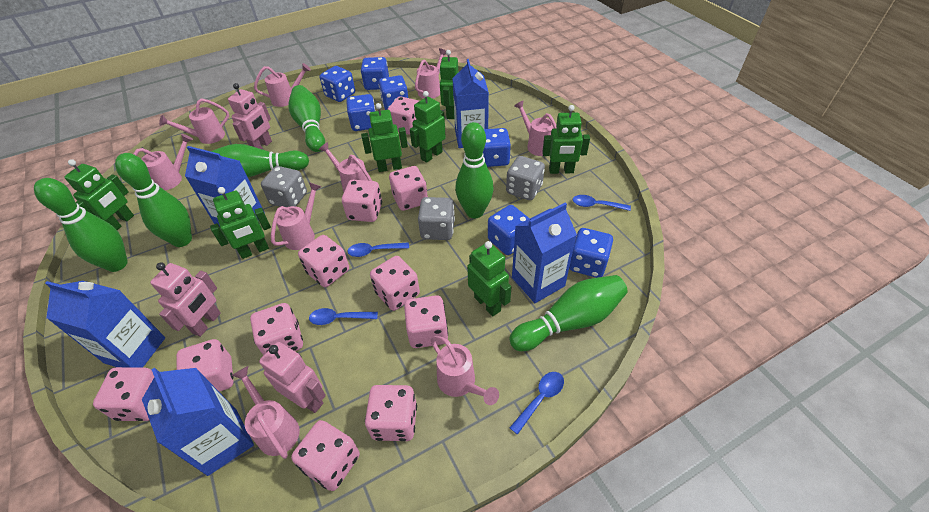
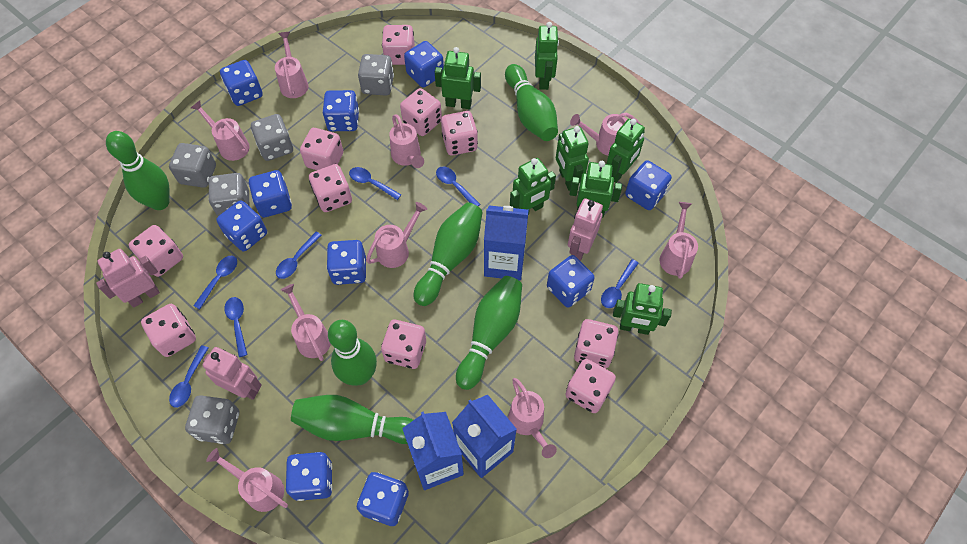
blue carton: [45,281,165,367] [142,368,254,476] [185,146,265,226] [452,59,489,148] [512,203,577,303] = 5 -> [402,411,464,490] [452,395,517,478] [484,205,529,280] = 3
blue dice: [320,66,355,102] [346,94,375,131] [361,57,389,90] [379,75,408,110] [483,128,511,167] [488,205,530,255] [569,228,613,278] = 7 -> [216,200,267,251] [220,60,263,106] [249,170,292,217] [286,452,333,501] [322,90,359,131] [327,240,366,285] [357,472,409,526] [404,41,444,87] [547,255,595,308] [625,160,672,210] = 10
blue spoon: [309,308,378,325] [347,242,409,257] [509,372,564,435] [573,195,631,211] = 4 -> [169,345,208,408] [193,256,237,309] [224,297,247,357] [276,232,322,279] [349,167,401,200] [436,167,480,206] [601,259,639,308] = 7
grey dice: [261,166,307,207] [418,197,455,240] [506,156,545,200] = 3 -> [169,143,216,188] [185,395,239,444] [209,173,249,216] [251,114,293,161] [358,54,394,95] = 5
pink dice: [93,367,154,421] [176,339,234,392] [250,303,303,355] [291,420,360,491] [298,235,349,287] [342,180,382,222] [365,385,417,441] [370,256,420,311] [387,96,419,135] [389,166,428,211] [404,295,448,348] = 11 -> [129,225,183,277] [141,304,196,357] [300,128,343,170] [309,164,352,212] [381,320,426,369] [382,25,415,65] [400,88,442,136] [441,111,478,156] [565,359,616,413] [574,319,619,369] = 10

